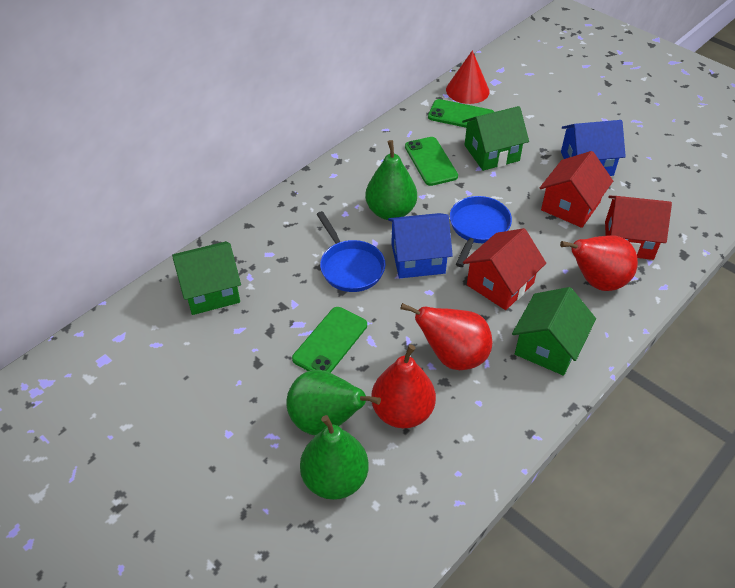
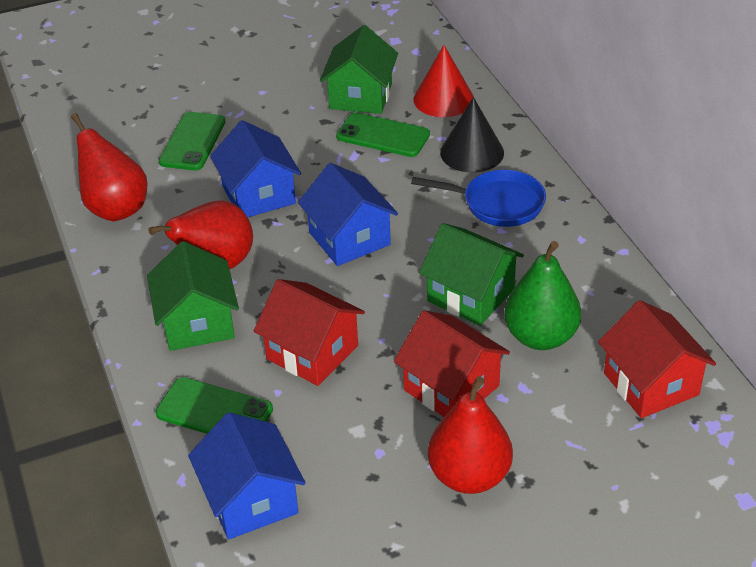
black cone: none = 0 -> [440,97,504,173] = 1
blue house: [388,213,453,278] [561,120,626,176] = 2 -> [188,412,306,539] [210,120,301,217] [298,163,398,266] = 3
blue pan: [316,211,385,292] [450,196,512,267] = 2 -> [411,170,546,227] = 1
green pear: [286,370,381,435] [300,415,369,500] [365,140,417,220] = 3 -> [504,241,581,350] = 1

